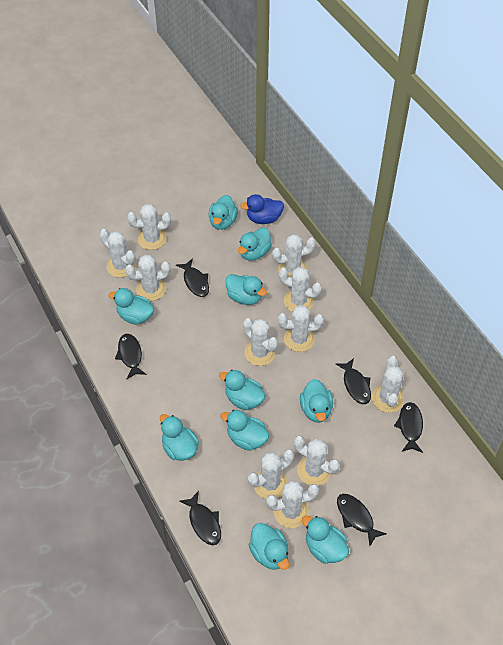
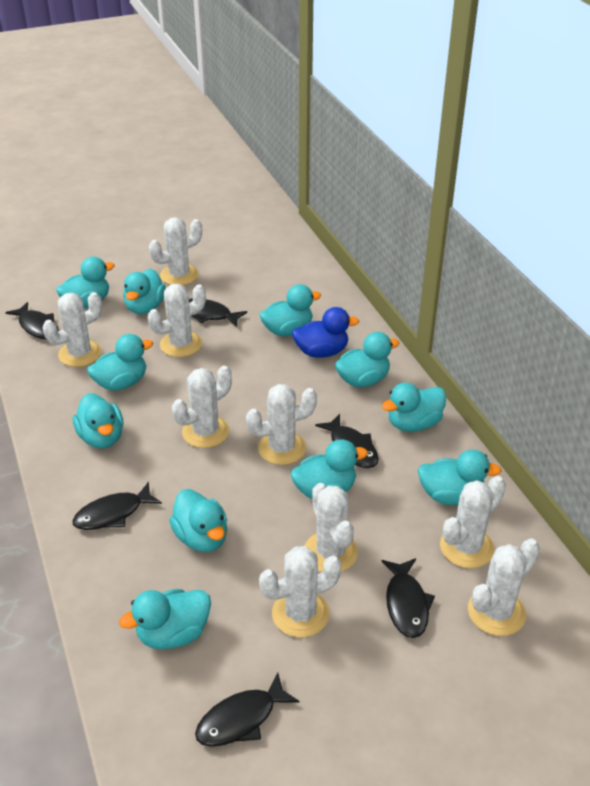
turquoise duck: [108,288,154,325] [160,414,199,461] [209,195,238,230] [219,370,266,410] [220,410,269,451] [225,274,267,305] [238,227,272,261] [249,523,289,570] [300,379,333,422] [302,516,349,564] = 10 -> [56,257,115,308] [73,393,123,448] [87,334,153,391] [119,589,211,649] [123,269,166,314] [169,489,227,552] [259,284,321,336] [291,439,368,499] [335,332,399,387] [382,383,446,432] [418,450,502,505] = 11
white cactus: [100,229,136,277] [125,255,171,301] [127,204,171,250] [243,318,278,366] [248,449,294,499] [266,481,319,528] [272,234,316,278] [278,305,324,352] [279,267,322,312] [294,436,340,486] [372,356,404,413] = 11 -> [43,292,102,367] [148,284,206,357] [149,217,202,285] [172,366,232,448] [246,384,317,465] [259,546,342,638] [305,483,358,572] [440,476,506,568] [468,538,540,636] = 9

